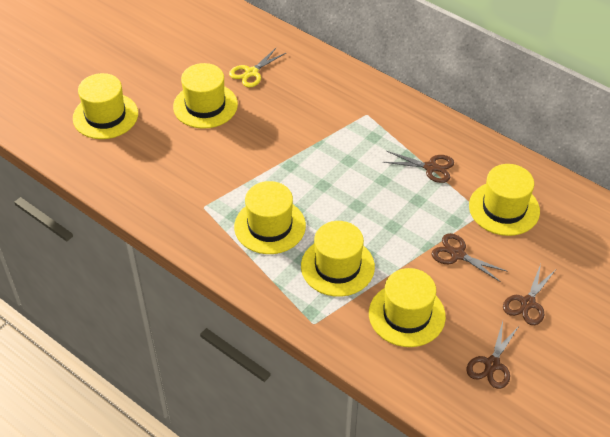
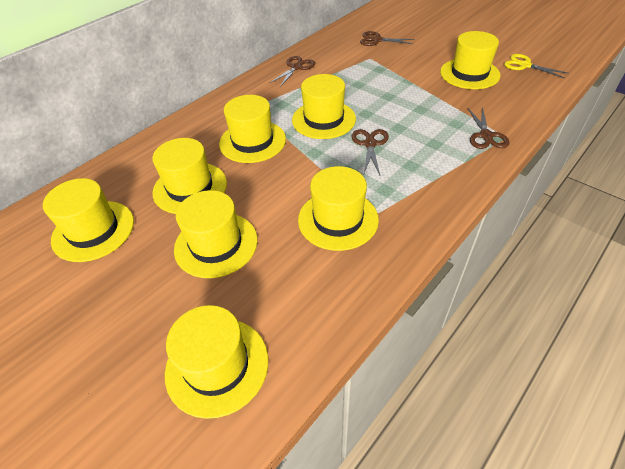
yellow hat: [73,73,138,139] [173,63,238,129] [234,181,306,254] [301,221,375,297] [369,268,446,347] [469,164,540,236] = 6 -> [43,178,134,262] [152,138,227,214] [165,305,268,419] [174,190,258,278] [219,95,286,163] [292,74,356,139] [298,166,379,251] [440,31,501,89] = 8

